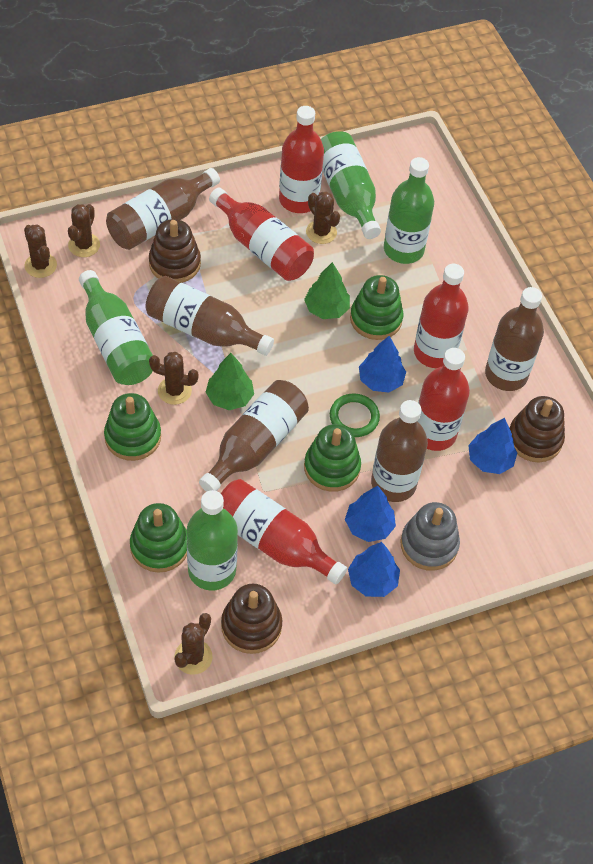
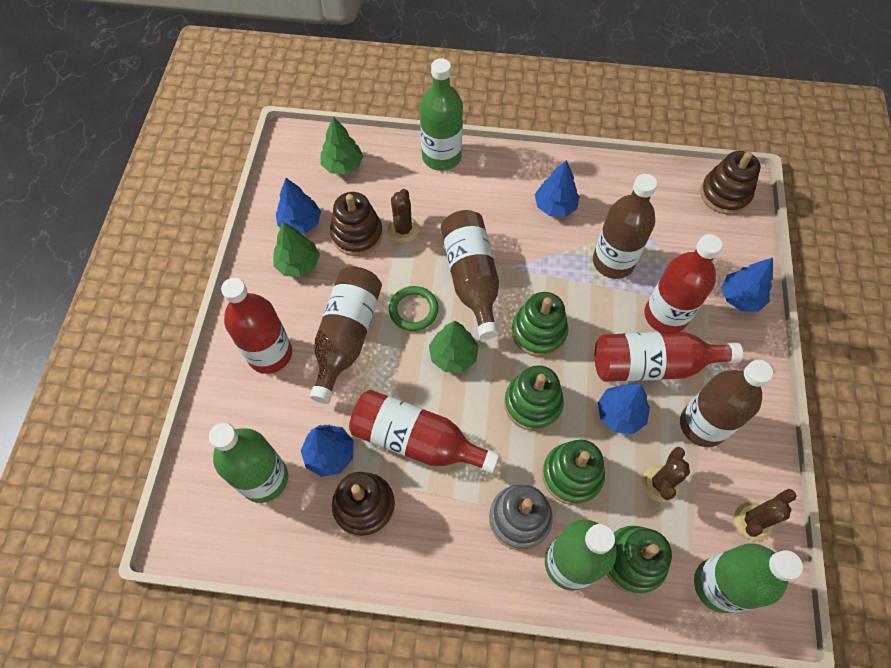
blue tree: [345,486,396,542] [348,542,400,597] [359,336,406,393] [468,418,517,474] = 4 -> [276,178,321,234] [301,425,354,477] [535,160,580,217] [598,383,650,434] [721,258,773,311] = 5
brown bottle: [106,168,220,250] [145,276,274,356] [199,380,309,492] [371,400,428,502] [485,287,544,391] = 5 -> [310,267,382,404] [441,210,499,340] [593,174,657,279] [680,360,773,447] = 4
brown cactus: [24,225,57,278] [68,204,100,257] [149,352,199,405] [174,613,213,675] [306,191,340,244] = 5 -> [388,189,419,243] [642,447,690,502] [734,489,797,541] = 3
green tree: [206,353,254,410] [304,262,350,319] = 2 -> [273,222,320,277] [321,117,363,174] [429,321,479,372] = 3
red bottle: [209,188,314,281] [221,479,347,584] [279,106,324,213] [414,264,469,368] [417,348,470,451] = 5 -> [221,278,292,374] [349,389,500,474] [595,331,743,382] [645,234,723,332] = 4

